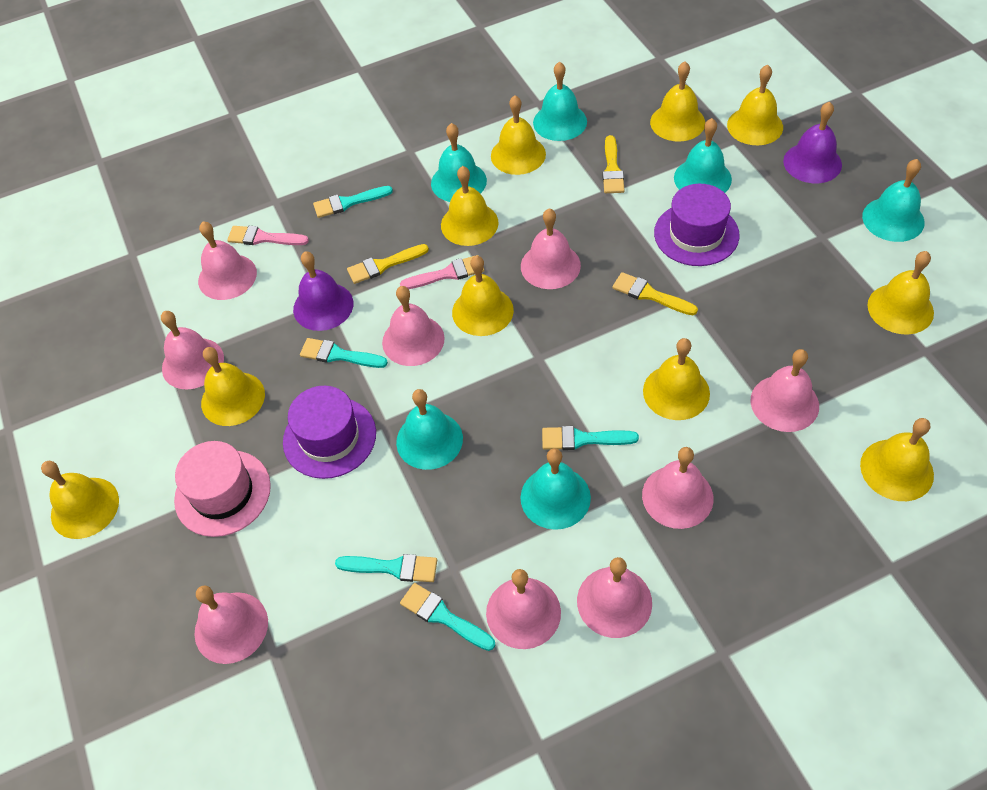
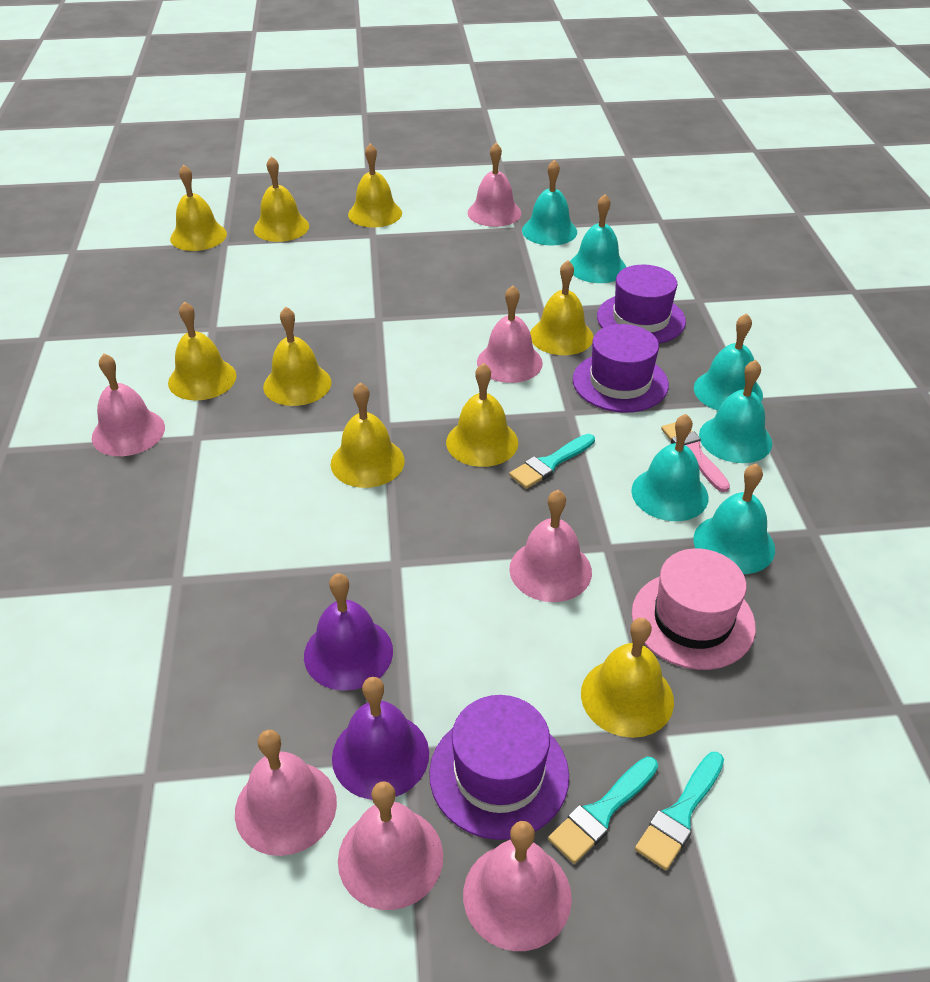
pink bell: [161,311,224,390] [194,586,268,664] [198,221,257,300] [382,286,445,366] [486,569,561,649] [521,208,581,289] [577,557,652,638] [642,447,714,529] [750,349,819,432] = 9 -> [92,354,165,456] [235,730,337,856] [338,781,443,910] [463,821,572,951] [468,143,521,227] [477,285,543,383] [509,490,592,602] = 7
pink brush: [227,226,309,245] [400,255,484,289] = 2 -> [661,422,730,492] = 1
purple hat: [283,386,376,479] [654,184,740,266] = 2 -> [429,695,569,840] [573,324,669,413] [597,265,686,344] = 3
turquoise brush: [300,338,388,368] [313,186,393,218] [335,554,437,582] [400,583,495,651] [542,426,639,450] = 5 -> [509,434,595,489] [548,757,658,864] [635,752,724,870] = 3
yellow bell: [41,461,119,539] [201,347,265,426] [441,166,499,246] [452,256,514,336] [491,95,546,175] [643,338,710,420] [650,61,705,142] [727,64,783,145] [860,418,934,501] [867,251,934,334] = 10 -> [168,301,237,400] [170,165,227,251] [254,156,309,242] [263,307,331,406] [331,383,405,488] [348,143,402,227] [446,363,518,467] [530,260,594,355] [581,618,674,738] = 9
yellow brush: [347,244,429,284] [602,135,625,193] [612,272,698,315] = 3 -> none = 0

